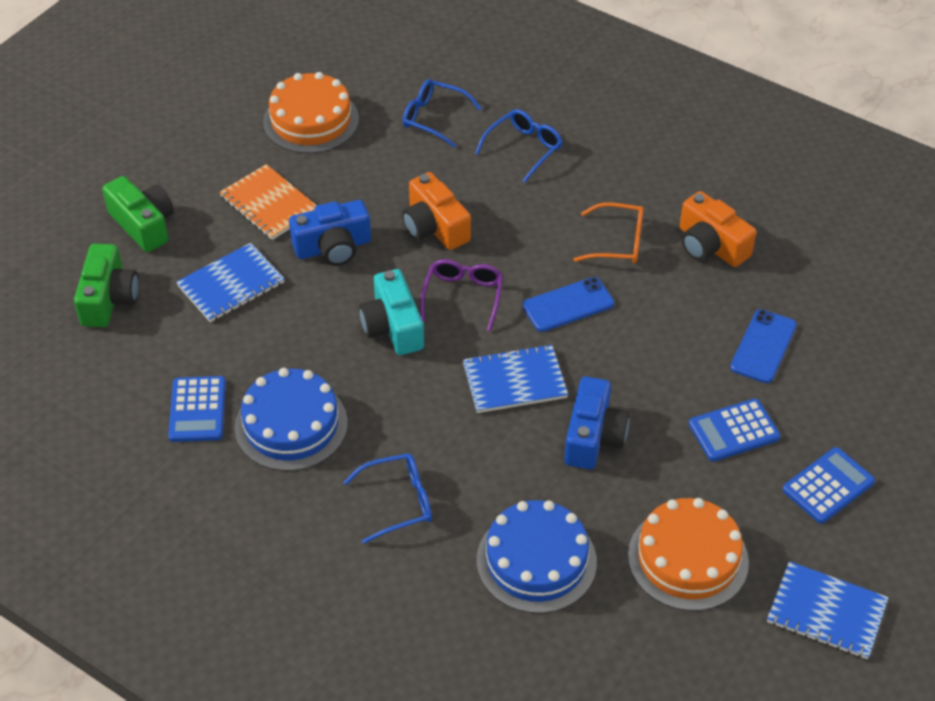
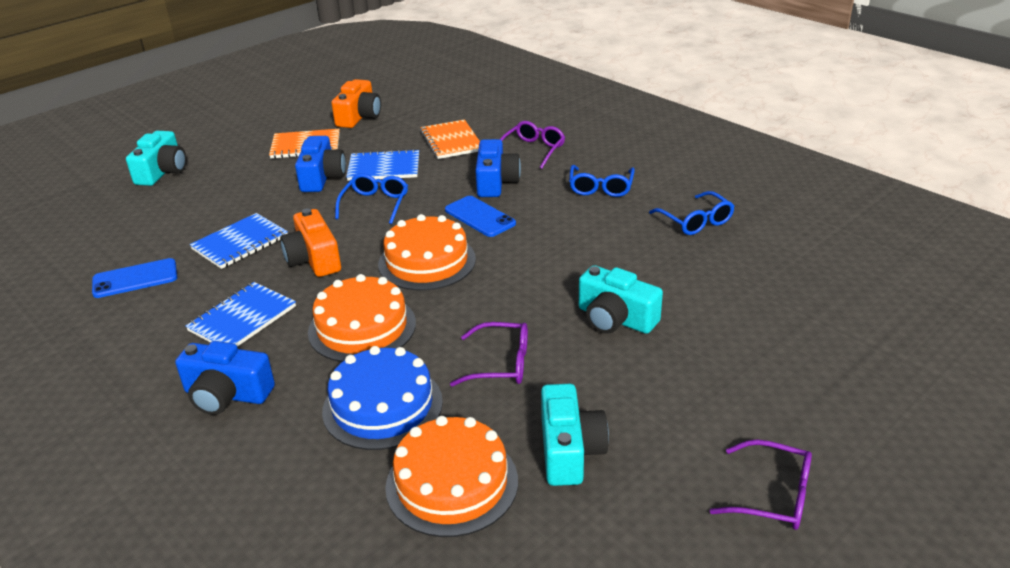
blue cake: [235,368,348,471] [477,500,597,613] = 2 -> [322,346,443,450] = 1
blue calculator: [168,376,226,442] [689,399,780,461] [783,447,875,524] = 3 -> none = 0
blue camera: [289,200,371,266] [564,376,629,469] = 2 -> [175,341,275,415] [295,136,346,192] [475,139,521,197] = 3
green camera: [74,244,139,327] [102,176,174,252] = 2 -> none = 0
orange cake: [263,72,359,153] [628,498,749,611] = 2 -> [308,274,416,362] [378,214,476,291] [385,416,518,537] = 3
orange glasses: [573,202,644,264] = 1 -> none = 0
orange notebook: [219,164,317,240] = 1 -> [269,129,340,159] [420,119,480,159] = 2
purple glasses: [420,259,503,332] = 1 -> [450,322,528,387] [500,121,565,169] [710,439,812,530] = 3
turquoise camera: [359,269,424,355] = 1 -> [126,131,186,186] [541,384,609,486] [579,265,663,334] = 3

